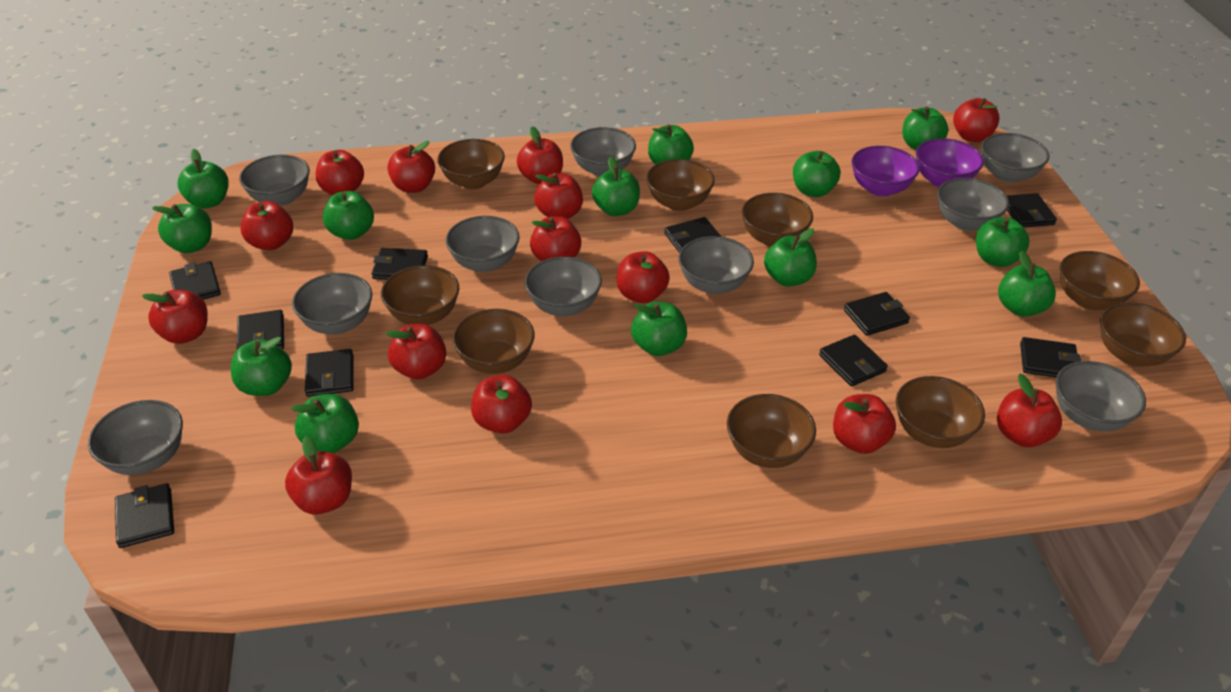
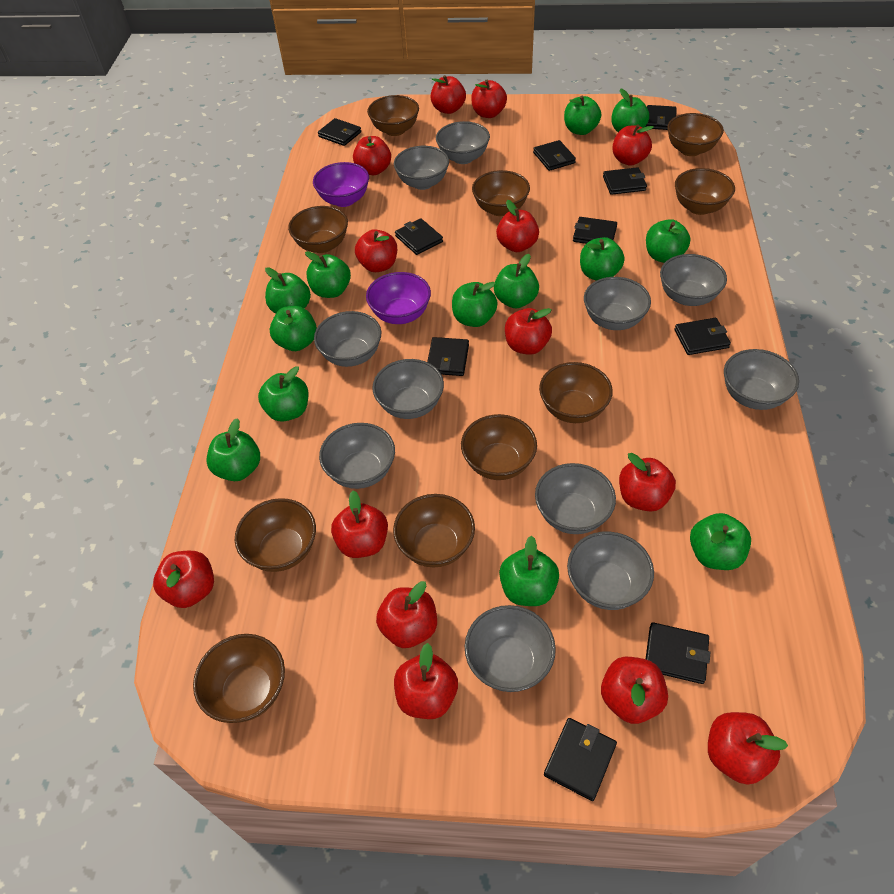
brown bowl: [381,265,459,325] [437,139,505,189] [453,309,534,374] [646,159,715,211] [727,394,816,468] [742,193,813,247] [896,376,985,448] [1060,251,1140,310] [1100,302,1186,366] = 9 -> [193,634,285,723] [235,498,316,572] [288,206,348,253] [367,95,419,136] [393,494,475,567] [461,414,537,480] [472,170,530,216] [539,362,613,423] [667,113,724,156] [675,168,735,215] = 10
grey bowl: [88,400,183,475] [239,155,310,206] [292,273,372,334] [446,216,520,272] [525,256,602,316] [570,127,636,177] [679,236,754,294] [937,178,1009,231] [981,133,1049,183] [1056,361,1146,431] = 10 -> [314,311,381,367] [319,423,395,489] [372,359,444,419] [394,146,449,190] [436,121,490,164] [465,605,556,692] [535,463,616,534] [567,532,654,610] [584,277,651,330] [660,254,727,306] [724,349,799,410] = 11

